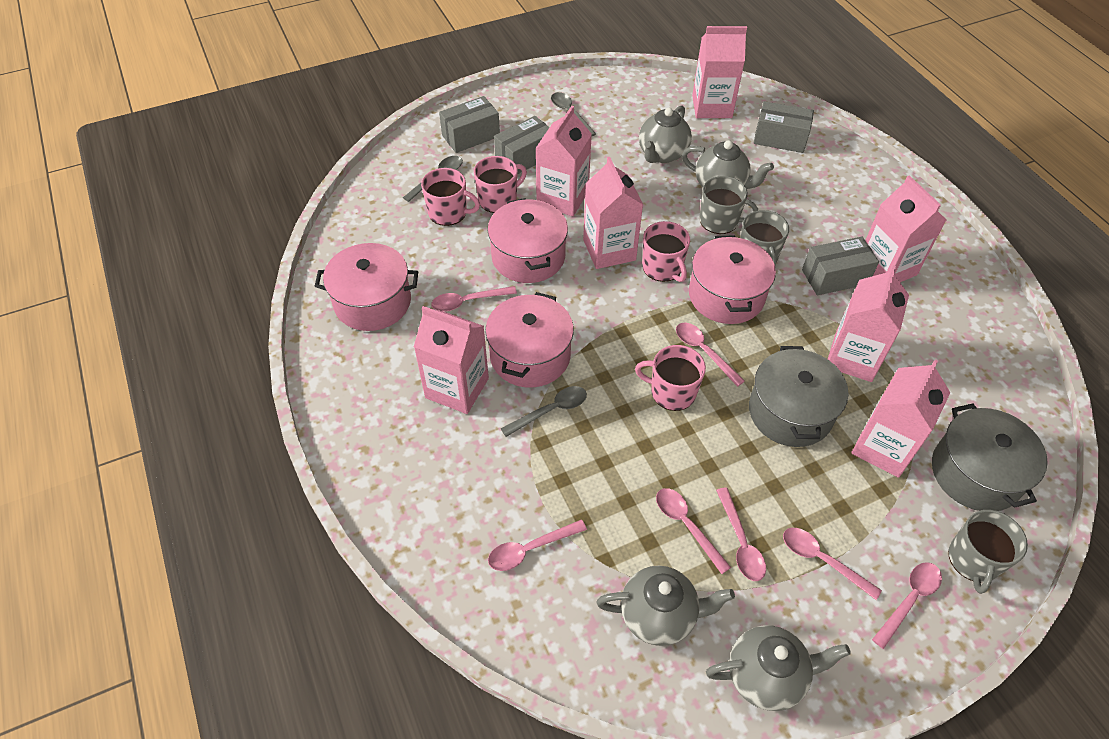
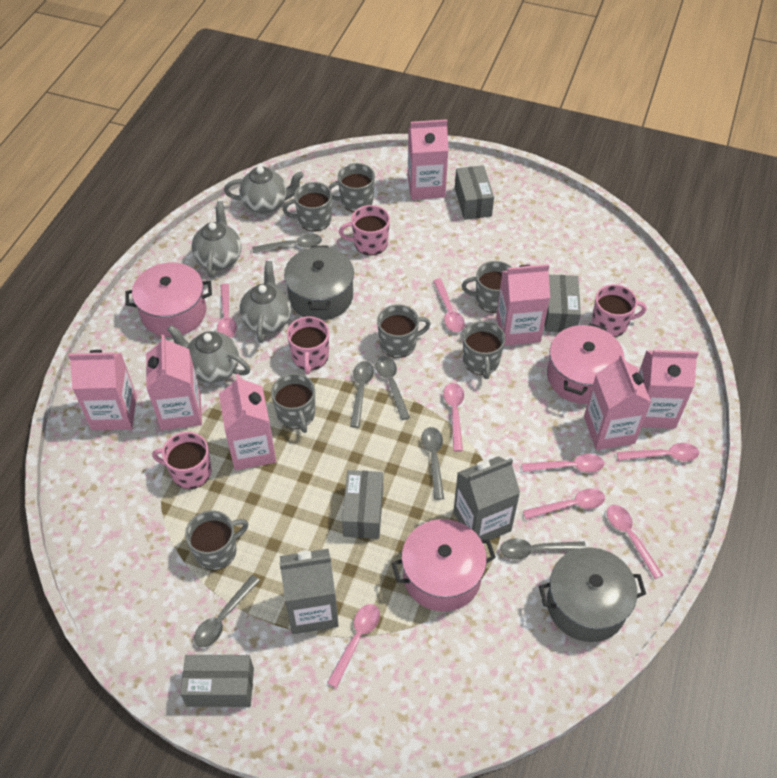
grey carton: none = 0 -> [280,549,339,634] [453,456,520,540] = 2
grey mug: [699,176,758,234] [740,210,789,266] [948,510,1028,594] = 3 -> [185,510,248,570] [271,373,315,433] [283,182,332,231] [328,163,375,212] [377,304,431,358] [462,261,512,313] [463,321,505,379] = 7
grey spoon: [403,156,463,202] [501,386,587,437] [551,92,596,136] = 3 -> [194,575,260,647] [252,234,322,253] [350,361,374,428] [376,356,410,420] [421,427,444,500] [500,539,586,560] = 6
pink pot: [315,243,418,331] [485,292,574,387] [487,198,568,283] [689,235,776,324] = 4 -> [125,262,212,337] [392,519,496,612] [547,323,624,404] = 3
pink spoon: [431,286,517,312] [488,519,587,571] [656,488,731,574] [676,323,745,387] [716,487,766,581] [783,528,882,600] [872,562,942,649] = 7 -> [217,284,237,338] [327,604,380,688] [433,279,465,332] [443,383,464,452] [522,454,604,473] [523,489,605,519] [607,505,663,579] [617,443,699,461] = 8

